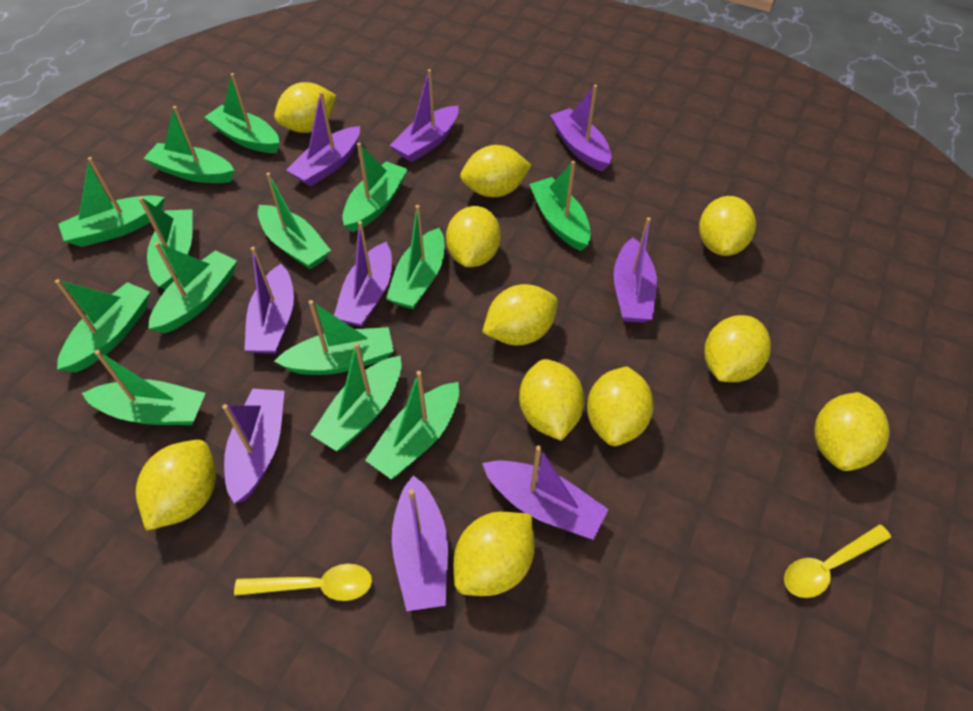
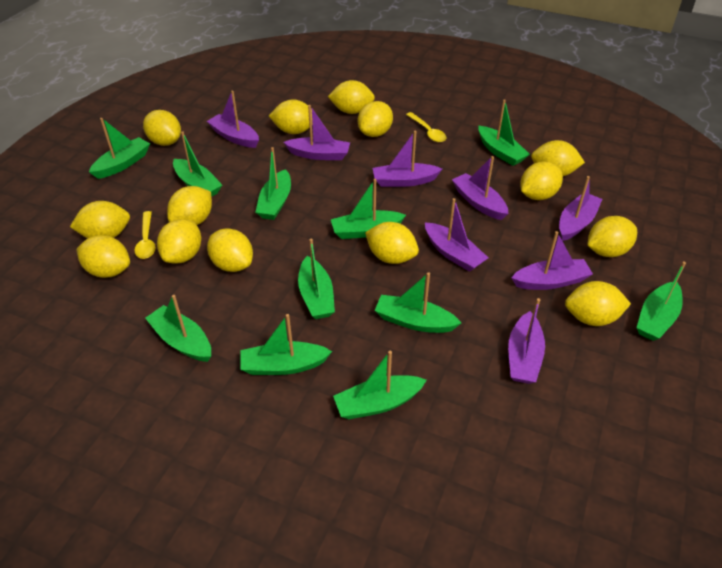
green boat: [55,279,150,372] [58,157,165,247] [82,350,205,425] [138,197,193,290] [143,106,234,183] [148,242,237,333] [205,73,279,153] [258,172,331,269] [274,300,394,375] [310,343,401,451] [342,143,408,232] [365,371,459,479] [386,205,444,309] [529,161,591,251] = 14 -> [89,118,150,179] [145,295,211,362] [173,131,222,197] [240,314,332,375] [255,147,291,220] [298,239,335,319] [331,179,406,239] [333,351,427,419] [375,272,461,333] [478,99,530,166] [636,261,686,341] = 11
purple boat: [222,389,284,504] [244,247,294,354] [286,91,360,186] [334,221,392,327] [390,69,459,162] [392,475,448,611] [482,446,609,540] [550,85,611,172] [614,217,657,323] = 9 -> [207,91,259,148] [283,105,350,160] [372,131,442,187] [425,198,488,272] [452,156,508,220] [508,298,545,384] [511,231,593,290] [559,176,602,241] = 8
yellow lemon: [136,440,216,531] [274,82,336,133] [446,206,501,267] [454,512,535,596] [460,145,532,197] [482,284,558,346] [519,359,585,441] [587,366,654,446] [699,196,756,256] [705,315,771,382] [814,392,890,471] = 11 -> [70,201,130,238] [76,235,130,278] [143,110,181,146] [157,219,201,264] [167,186,212,225] [207,228,253,272] [269,99,313,134] [328,80,375,114] [358,101,393,137] [365,222,419,264] [520,161,563,200] [531,140,585,176] [565,281,631,326] [587,216,637,257] = 14

